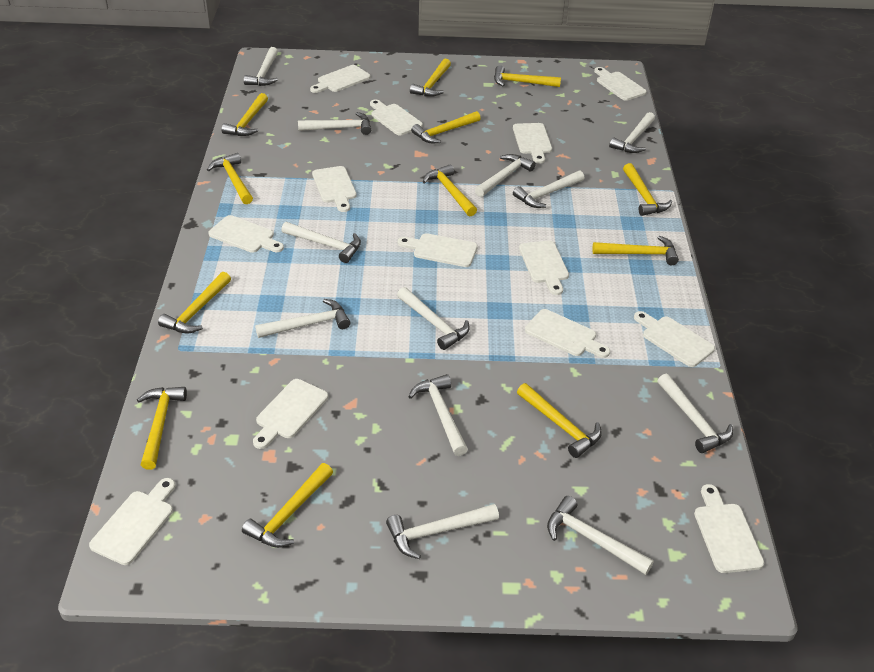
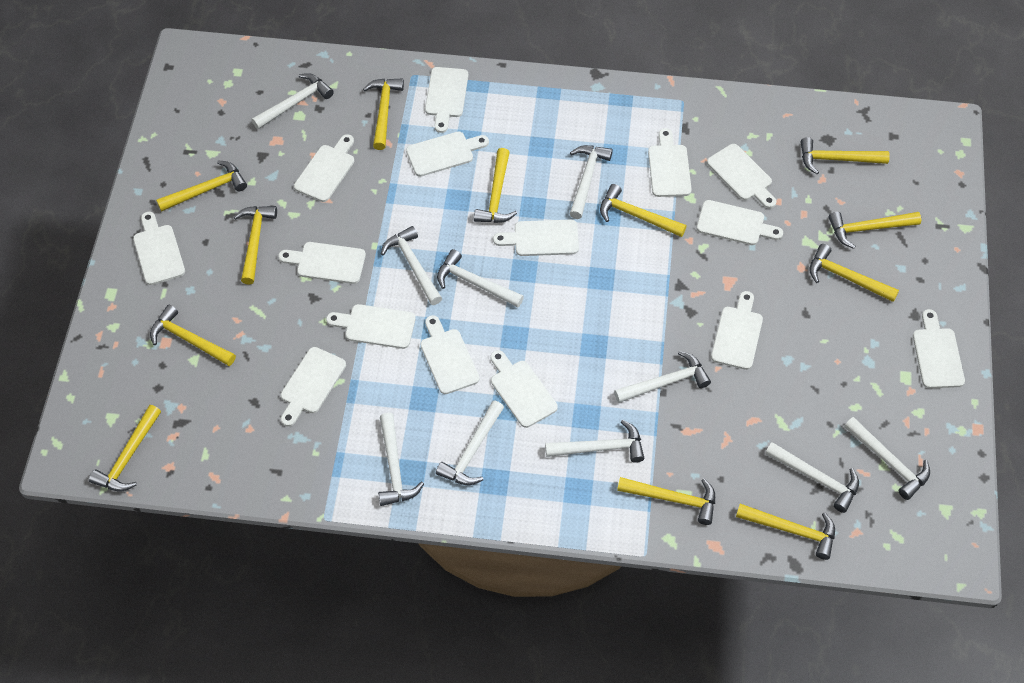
white cutting board: [89,478,175,565] [208,215,284,253] [253,379,328,449] [310,65,370,93] [312,166,357,212] [370,100,423,136] [398,233,478,267] [513,123,552,164] [519,241,569,295] [525,309,610,358] [594,67,647,101] [634,311,715,367] [694,484,764,573] = 13 -> [133,212,185,285] [278,242,366,284] [281,347,346,427] [294,134,354,202] [326,304,416,349] [406,131,489,177] [420,315,479,394] [425,67,468,133] [490,350,558,428] [493,220,579,256] [648,128,692,197] [697,200,783,245] [707,144,777,208] [711,291,763,370] [913,309,965,388] = 15
white hammer: [244,47,278,86] [255,299,350,338] [281,222,361,263] [298,112,371,135] [386,504,499,559] [397,287,470,350] [408,374,468,456] [475,154,536,197] [513,171,584,208] [547,496,654,575] [609,112,655,153] [657,374,733,453] = 12 -> [252,73,334,129] [378,413,424,506] [381,226,442,305] [436,400,504,485] [437,249,524,307] [545,420,644,463] [570,145,613,219] [614,351,711,403] [765,442,859,513] [844,417,930,500] = 10

